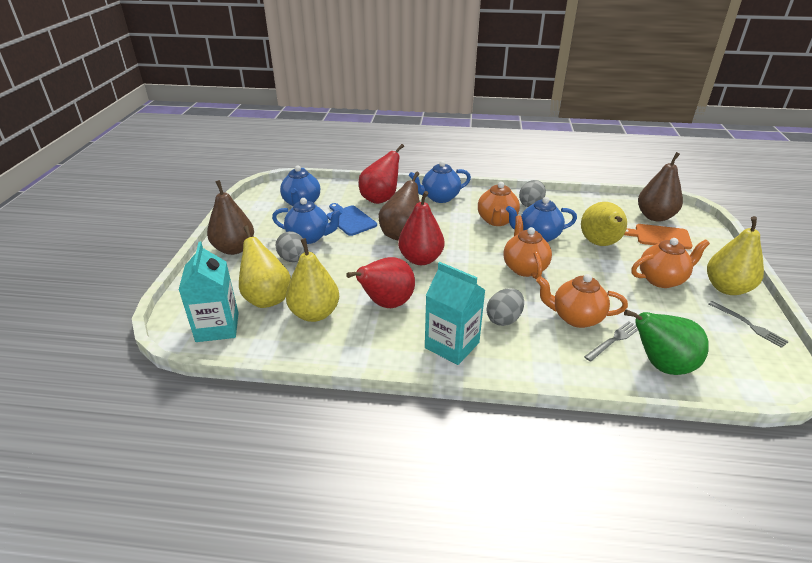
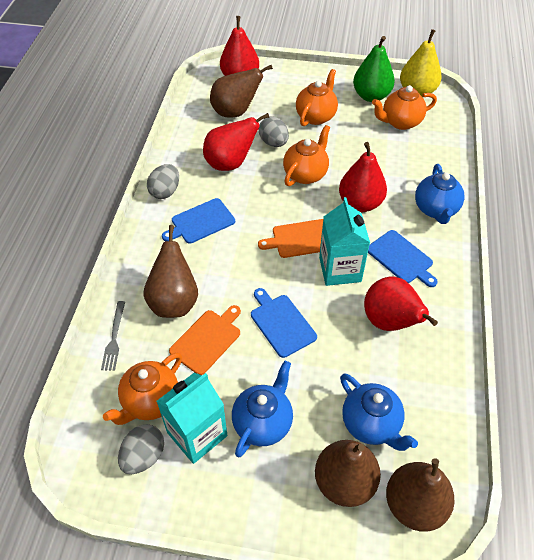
blue cutting board: [327,203,377,236] = 1 -> [162,198,235,244] [251,288,317,358] [368,230,438,287] = 3
blue teapot: [272,198,343,244] [280,165,320,206] [409,161,471,203] [506,197,577,242] = 4 -> [232,361,293,457] [340,373,418,451] [415,164,465,224] = 3
brown pear: [207,180,254,255] [379,172,420,240] [638,152,683,222] = 3 -> [144,225,198,318] [210,65,273,118] [315,440,381,507] [386,459,455,532] = 4
grey fork: [584,321,638,362] [708,301,789,348] = 2 -> [101,301,125,371] = 1
orange cutting board: [624,224,693,249] = 1 -> [169,305,241,375] [258,219,323,258] = 2
red pear: [346,257,415,308] [359,144,404,204] [398,191,445,265] = 3 -> [203,113,269,171] [220,16,259,76] [339,142,387,212] [364,276,438,331] = 4
yellow pear: [239,226,291,308] [286,238,339,322] [581,202,627,246] [707,216,764,295] = 4 -> [400,29,442,96] = 1

